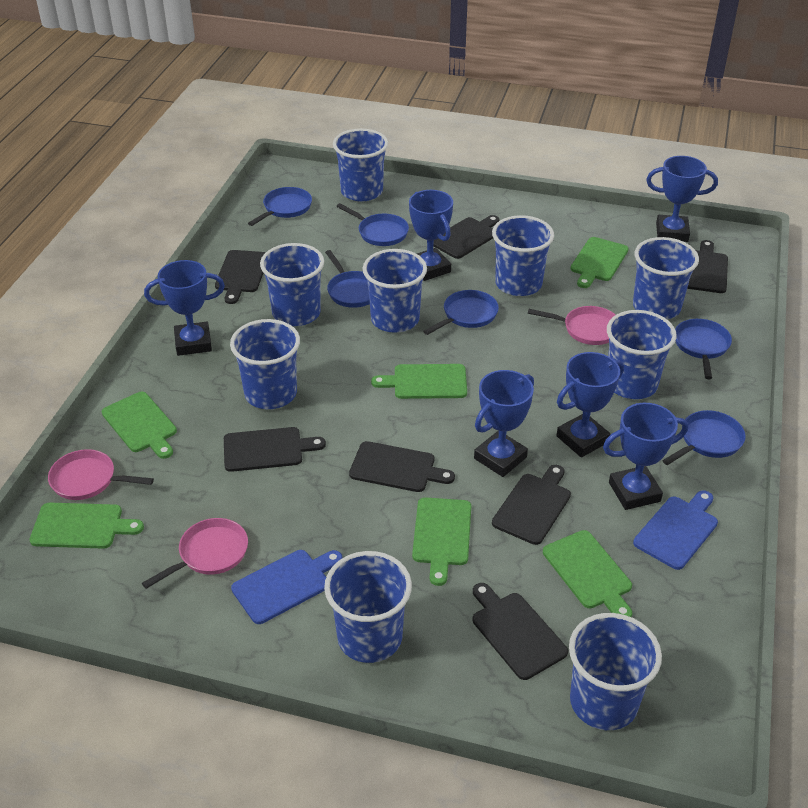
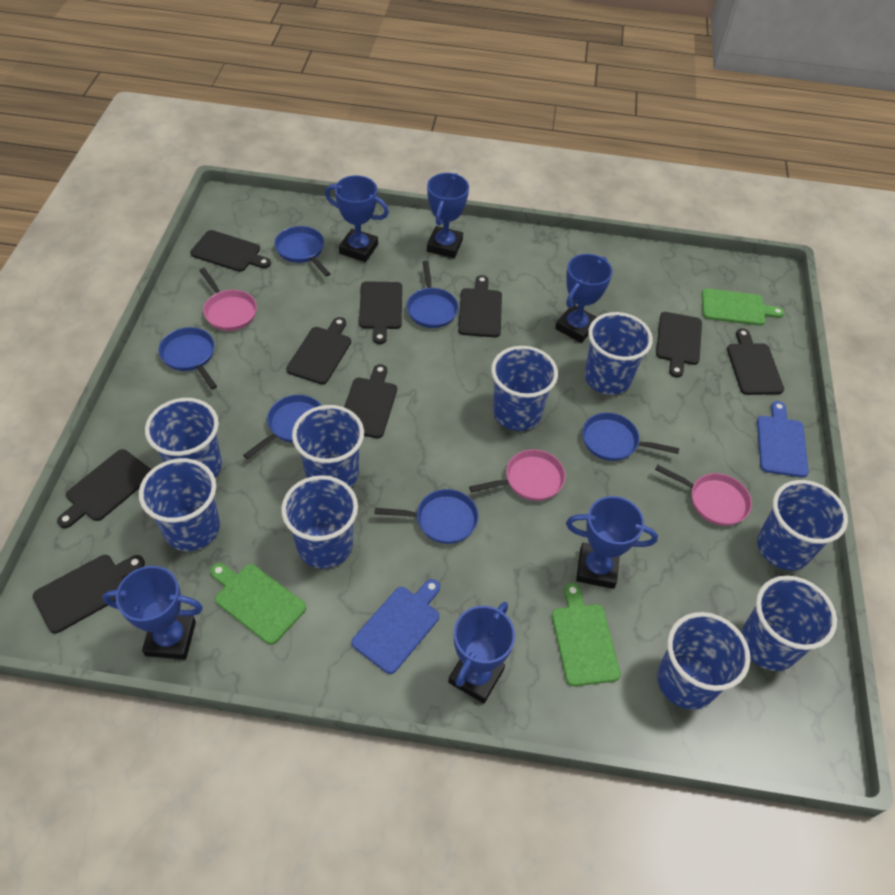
black cutting board: [215,250,266,304] [224,427,326,472] [349,441,455,492] [433,215,500,259] [472,583,568,680] [492,465,571,545] [687,240,728,293] = 7 -> [33,555,145,633] [57,449,151,528] [190,230,271,272] [286,317,351,384] [344,364,397,438] [359,281,402,344] [458,275,502,337] [656,312,702,378] [727,328,784,395] = 9
green cutting board: [30,503,144,549] [102,392,177,459] [371,364,467,399] [412,497,471,586] [543,530,632,617] [570,237,629,288] = 6 -> [210,563,306,645] [552,583,621,686] [702,288,785,326] = 3

